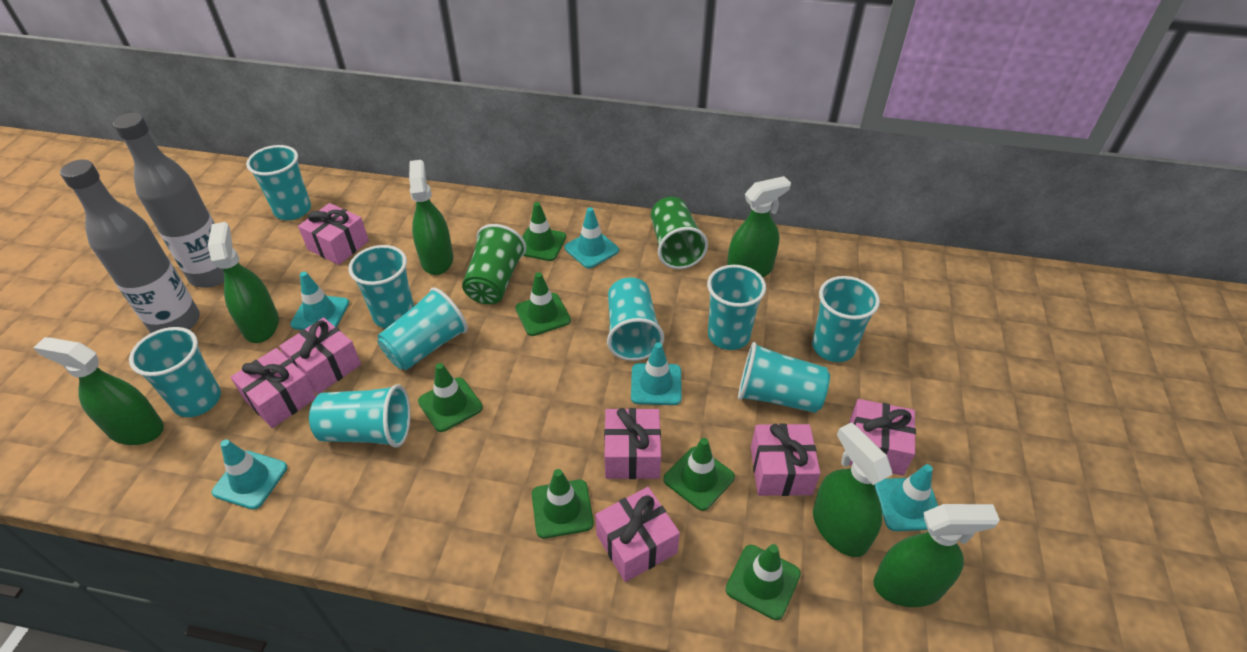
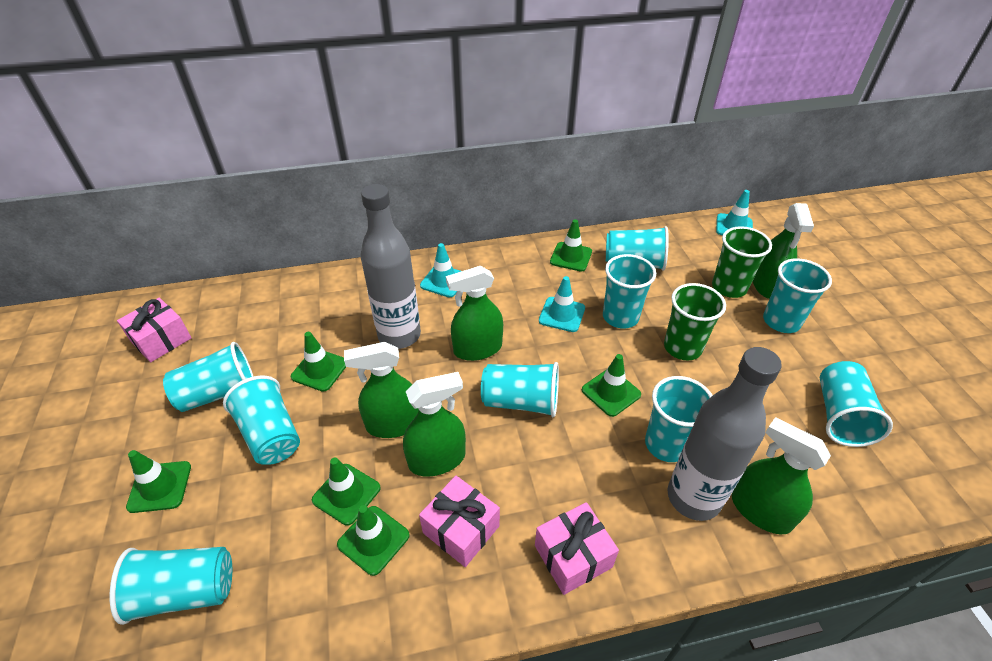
green spray bottle: [34,337,164,445] [208,222,279,343] [409,160,453,275] [727,176,791,277] [813,422,892,557] [873,504,1000,607] = 6 -> [344,342,418,438] [403,372,466,477] [446,266,503,361] [732,417,831,534] [753,203,814,299] = 5
pink gift: [231,348,316,428] [279,317,361,394] [298,203,369,265] [595,487,680,582] [604,408,661,479] [751,424,820,496] [849,399,916,476] = 7 -> [117,298,192,362] [419,476,500,567] [535,502,619,595] = 3
turquoise traffic cone: [212,439,287,510] [290,272,349,330] [564,207,619,269] [631,342,682,405] [875,464,938,531] = 5 -> [420,243,461,297] [539,276,585,332] [716,190,753,235] = 3

